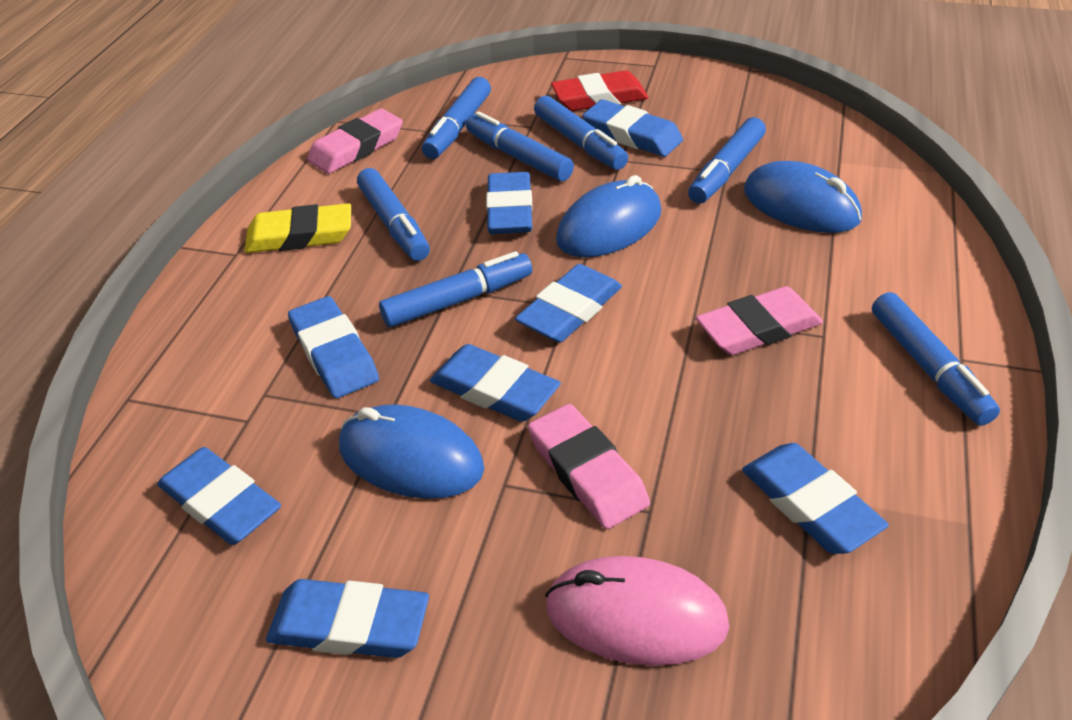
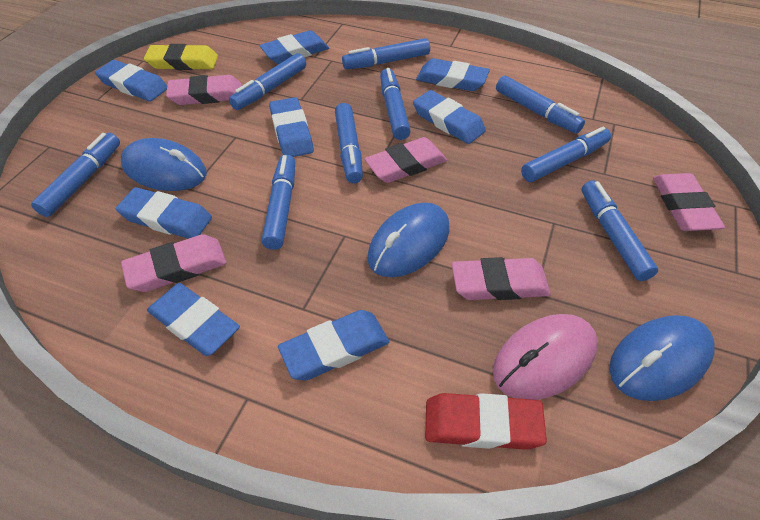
blue marker: [357,168,430,261] [379,251,532,327] [422,77,491,159] [466,111,574,181] [534,96,628,170] [688,117,766,204] [872,292,1000,426] = 7 -> [31,133,120,217] [229,53,306,110] [262,155,295,250] [335,103,363,183] [342,38,430,70] [380,68,411,140] [496,76,585,134] [521,127,611,182] [582,180,658,281] = 9
pink eraser: [307,108,403,174] [528,404,650,529] [696,286,823,355] = 3 -> [121,234,227,292] [166,75,242,105] [364,137,447,183] [452,257,551,300] [653,173,725,231] = 5

